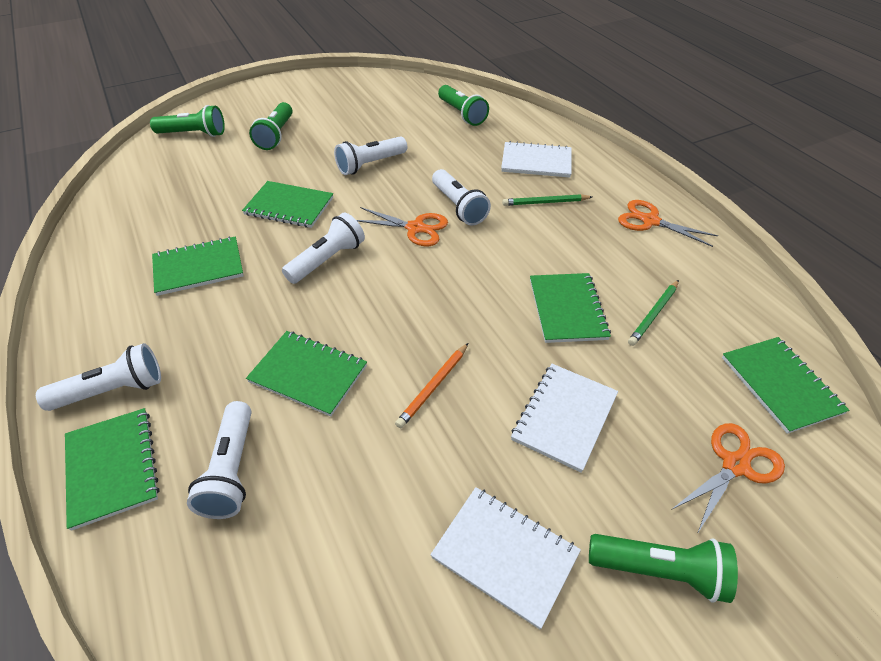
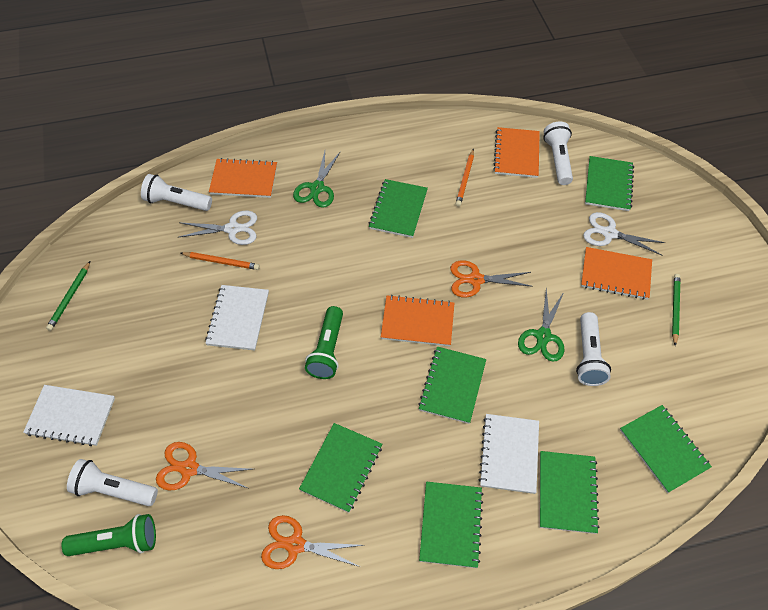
green flashlight: [150,105,225,137] [249,102,293,150] [438,85,489,126] [589,534,738,603] = 4 -> [62,514,156,556] [305,306,343,379] = 2
green notebook: [65,408,160,531] [152,237,244,296] [242,181,333,228] [246,331,367,417] [530,273,611,343] [722,337,849,434] = 6 -> [299,423,382,513] [368,179,428,238] [418,346,486,424] [419,481,484,568] [540,451,600,534] [585,156,634,211] [620,405,712,493] = 7
green scissors: none = 0 -> [293,151,341,208] [518,288,564,362] = 2
orange notebook: none = 0 -> [209,158,277,198] [381,295,454,346] [493,127,540,178] [581,247,652,300] = 4
orange pencil: [395,343,468,428] = 1 -> [180,252,260,270] [456,149,474,207] = 2
white flashlight: [36,343,161,411] [187,401,252,519] [282,212,365,284] [334,136,407,175] [432,169,491,225] = 5 -> [67,459,158,506] [141,174,212,211] [543,122,573,185] [576,312,611,386] = 4
white scissors: none = 0 -> [179,211,257,245] [583,212,665,255] = 2

